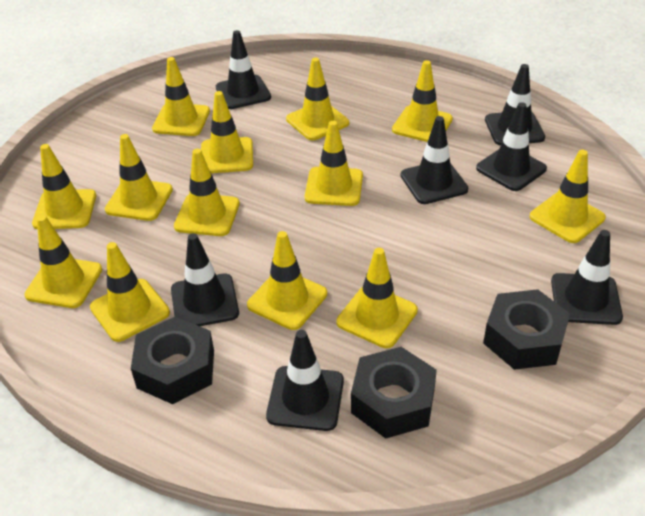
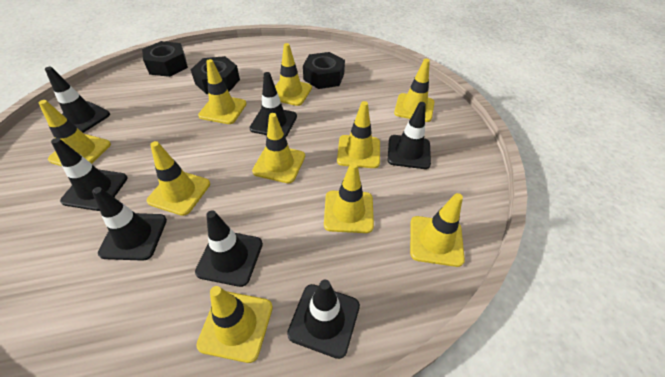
yellow traffic cone: [24,215,102,308] [32,144,96,229] [90,242,170,342] [105,134,173,221] [152,57,210,136] [174,149,240,236] [201,91,253,173] [247,231,327,330] [286,58,349,141] [305,121,363,206] [336,248,418,348] [392,60,453,142] [530,150,606,243] = 13 -> [39,100,111,166] [147,141,210,216] [196,286,273,363] [198,59,247,124] [252,113,305,183] [275,43,312,106] [324,162,374,233] [337,101,380,168] [394,59,434,122] [410,193,465,267] = 10

